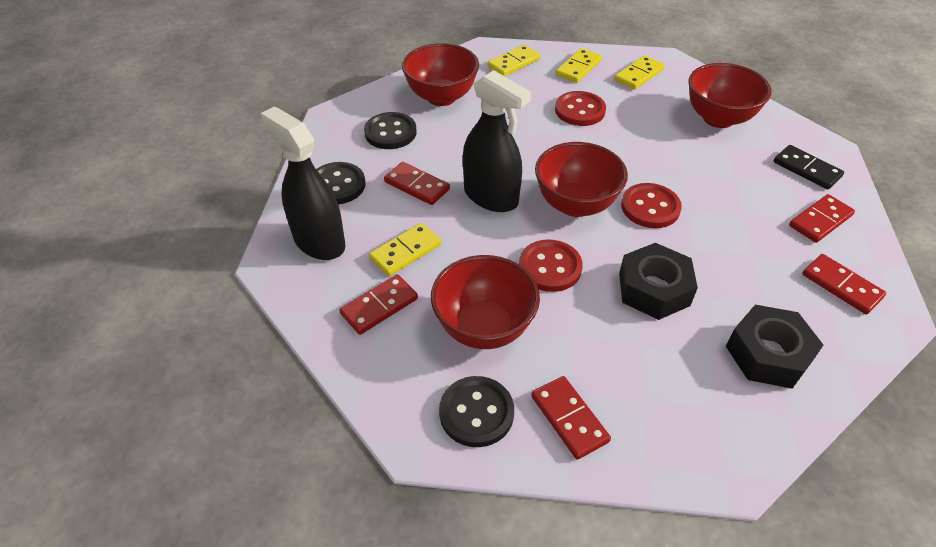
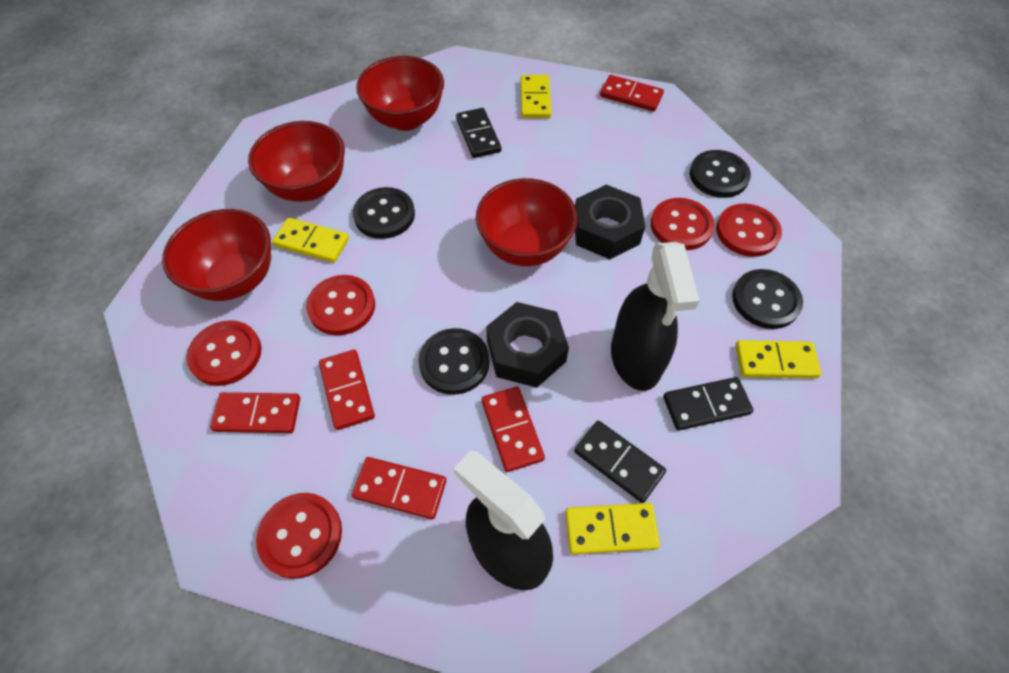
black button: [316,162,365,204] [364,112,417,149] [439,376,514,447] = 3 -> [353,187,415,239] [418,328,490,395] [690,150,751,198] [732,269,803,329] = 4
black domino: [774,145,844,190] = 1 -> [456,108,501,158] [574,420,666,503] [663,377,753,430] = 3
red button: [519,239,583,292] [555,91,606,126] [621,183,682,228] = 3 -> [186,320,262,386] [256,493,342,579] [306,275,375,335] [651,198,715,250] [716,204,782,257] = 5

